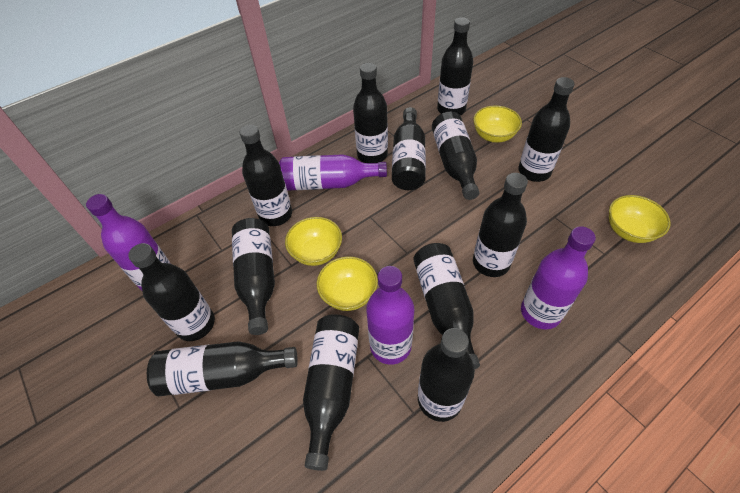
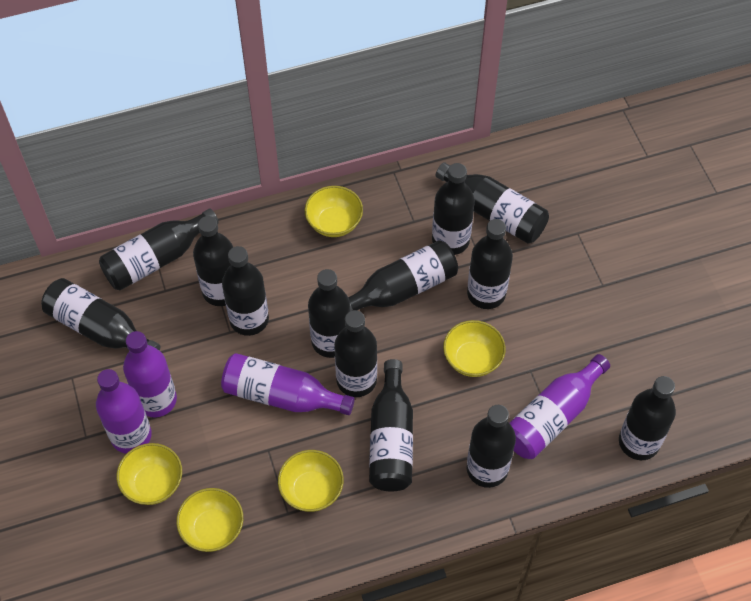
yellow bowl: [285,217,342,266] [317,256,378,311] [473,106,522,143] [609,195,671,243] = 4 -> [117,443,182,505] [176,488,243,552] [278,450,344,512] [305,186,363,237] [443,320,506,377] = 5

